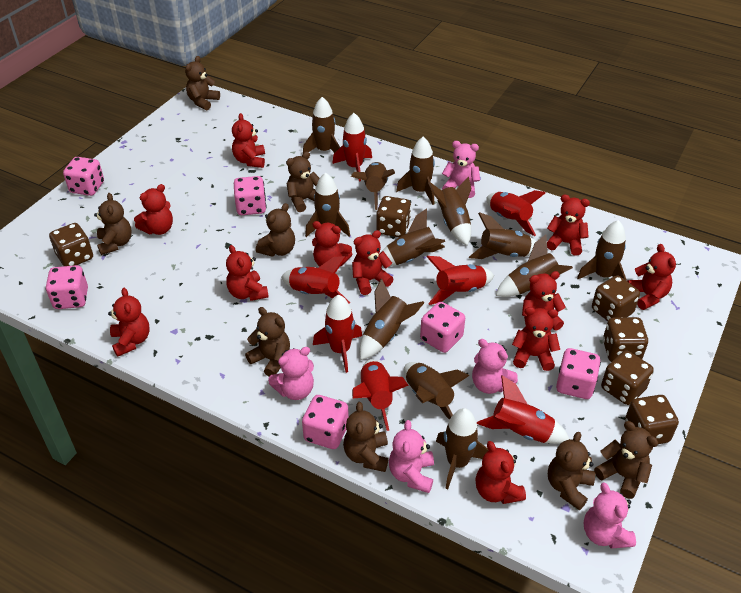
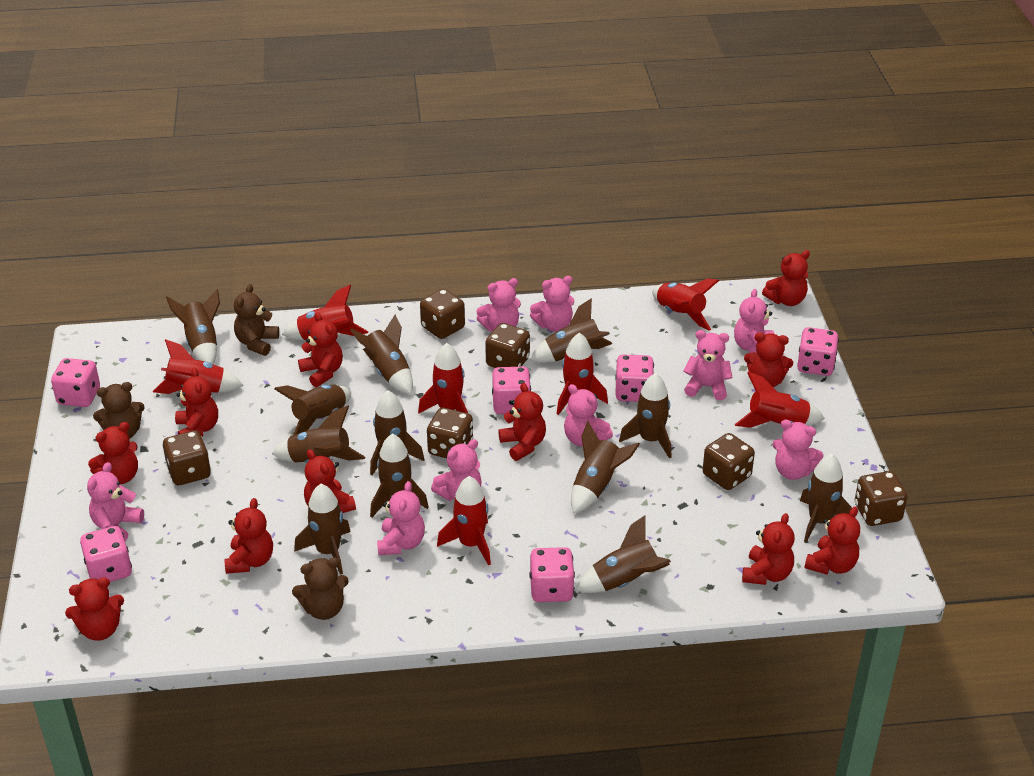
brown teddy bear: [94,193,132,255] [185,56,220,110] [245,307,290,377] [256,203,295,257] [286,151,320,212] [343,402,388,472] [548,432,595,510] [594,421,658,499] = 8 -> [93,382,145,438] [234,284,279,356] [292,557,349,620] = 3
pink teddy bear: [268,347,314,400] [389,420,434,493] [442,141,480,198] [472,339,518,394] [584,483,636,549] = 5 -> [87,462,144,541] [377,481,425,555] [431,439,482,501] [476,278,521,332] [530,276,574,332] [564,384,613,446] [684,330,733,400] [734,289,774,353] [772,419,824,480] = 9

